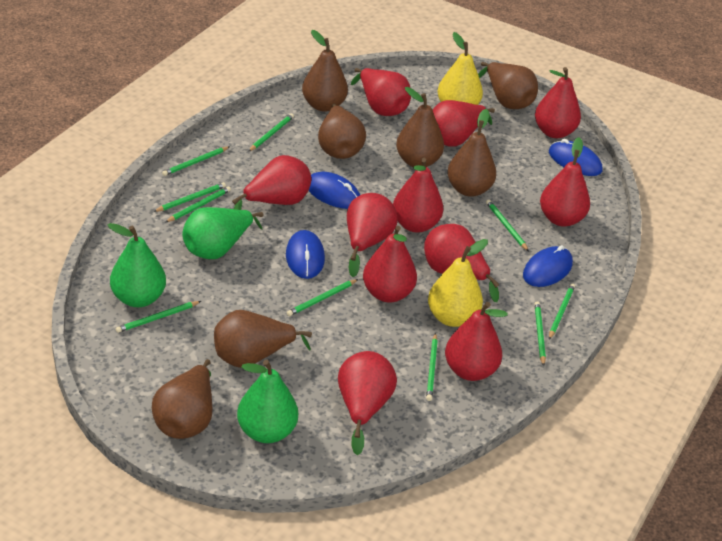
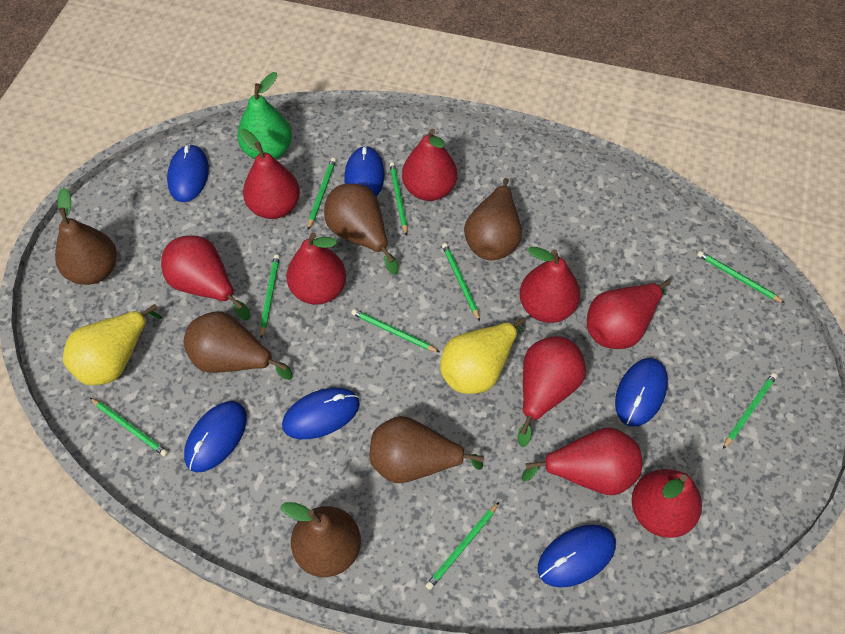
blue mouse: [286,230,325,279] [308,172,360,209] [523,245,573,287] [549,139,603,176] = 4 -> [167,144,209,202] [184,401,247,472] [282,388,360,439] [344,146,385,197] [538,524,616,588] [615,358,668,427] = 6
brown pear: [152,359,212,439] [214,310,312,368] [302,30,348,112] [318,103,366,159] [396,87,444,167] [447,109,496,197] [478,62,538,109] = 7 -> [55,187,117,285] [184,312,293,380] [281,502,361,577] [324,183,398,274] [370,416,484,483] [464,178,522,260] = 6
green pear: [108,223,166,307] [182,207,264,259] [237,360,298,443] = 3 -> [237,72,292,159] = 1
green pencil: [116,301,201,333] [153,182,226,212] [162,147,229,176] [166,186,231,222] [248,114,294,152] [287,279,358,316] [426,333,438,401] [486,200,529,251] [535,301,546,366] [549,284,575,340] = 10 -> [90,398,168,457] [260,255,280,339] [308,158,336,230] [351,309,439,352] [390,162,408,236] [425,502,499,590] [442,243,480,321] [697,251,785,303] [723,373,777,449] = 9
red pear: [232,155,311,210] [338,351,397,455] [347,193,397,277] [351,68,411,116] [363,226,417,302] [393,158,443,233] [424,224,500,302] [433,100,495,147] [445,302,508,381] [535,67,581,138] [540,137,590,227] = 11 -> [161,235,250,320] [240,129,300,219] [286,233,346,304] [402,129,457,201] [517,336,586,447] [519,247,580,323] [522,427,642,495] [587,280,671,349] [632,469,702,538] = 9

